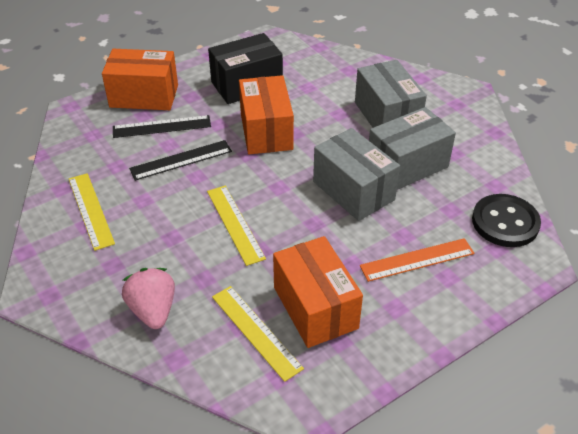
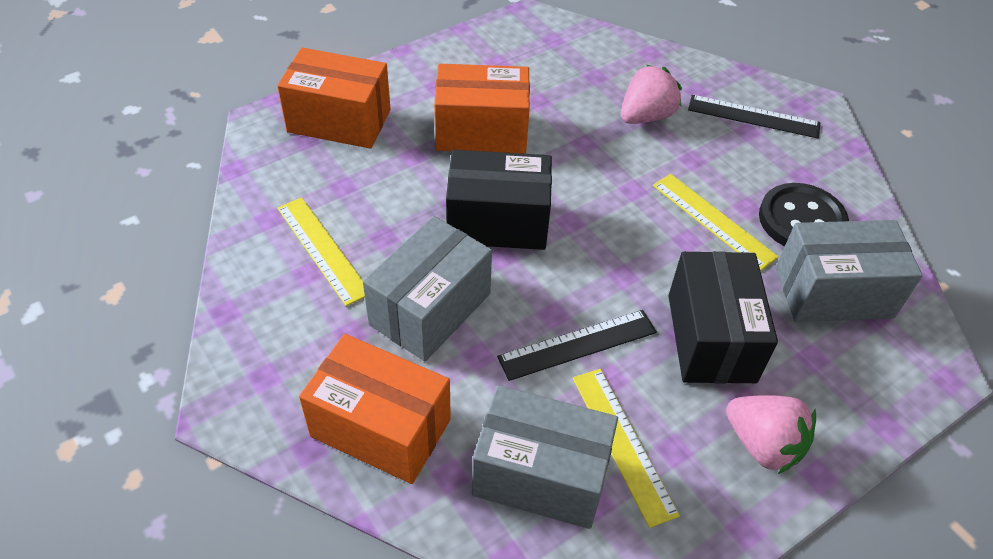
black box: [208,33,283,104] = 1 -> [446,150,552,250] [668,251,778,384] = 2
orange ruler: [360,238,474,282] = 1 -> none = 0
pink strawberry: [122,268,175,329] = 1 -> [621,65,682,124] [726,395,816,474] = 2

